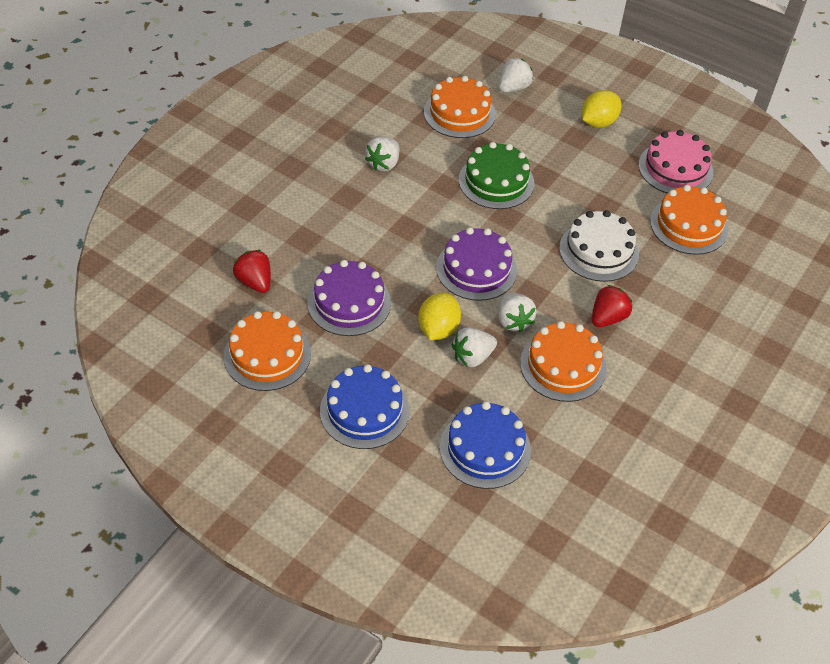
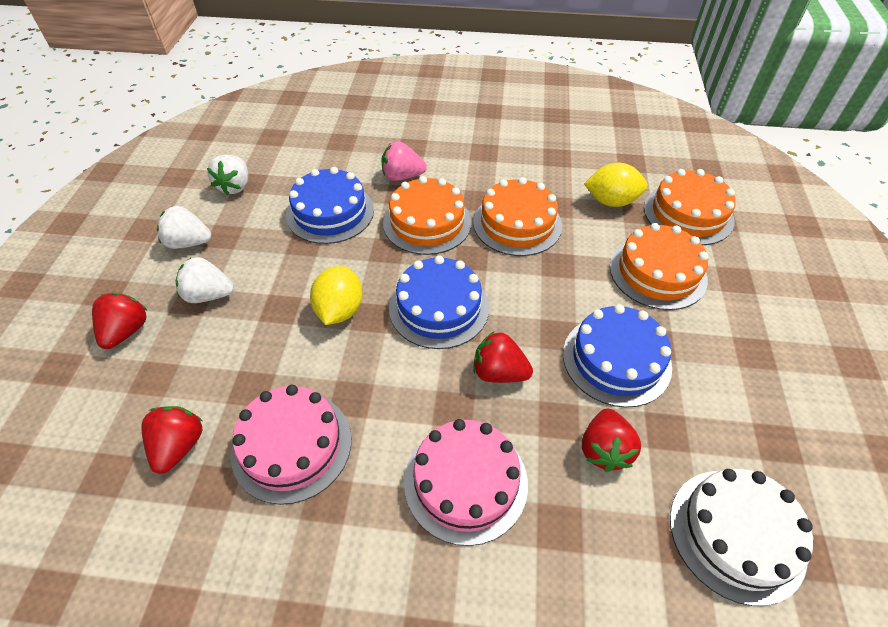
blue cake: [320,364,410,449] [440,401,531,489] = 2 -> [286,167,374,244] [389,256,489,349] [563,304,672,408] = 3
green cake: [459,142,534,209] = 1 -> none = 0
pink cake: [639,130,713,193] = 1 -> [231,385,351,505] [404,419,528,546] = 2
pink strawberry: none = 0 -> [381,141,427,181] = 1
purple cake: [307,260,391,336] [436,228,517,301] = 2 -> none = 0
red strawberry: [233,250,271,293] [592,285,632,327] = 2 -> [92,293,148,349] [141,406,202,474] [473,331,533,383] [582,409,641,472] = 4
white strawberry: [365,137,399,171] [452,328,497,367] [498,292,537,332] [499,58,533,92] = 4 -> [157,206,211,249] [176,257,234,303] [207,155,248,195] = 3

